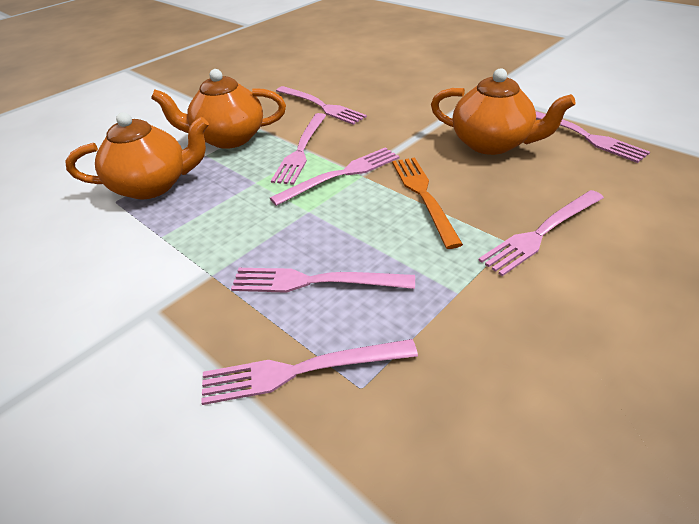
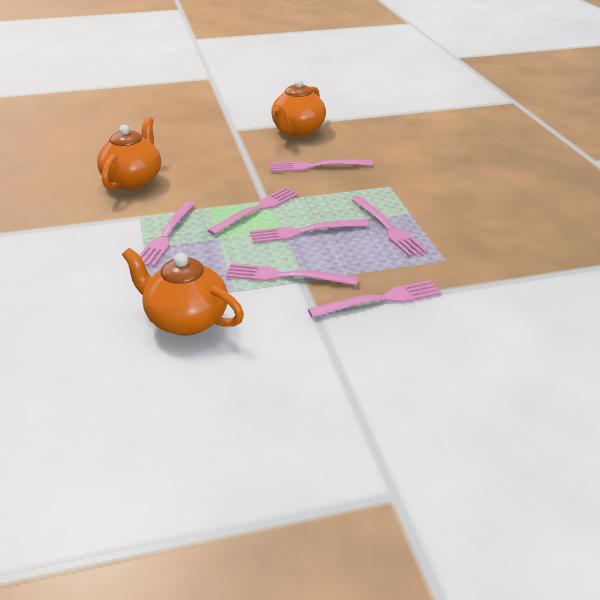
orange fork: [392,157,463,249] = 1 -> none = 0

